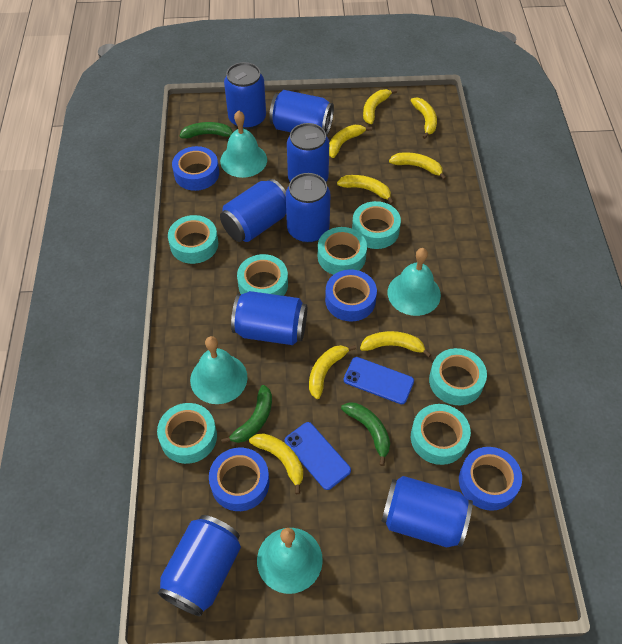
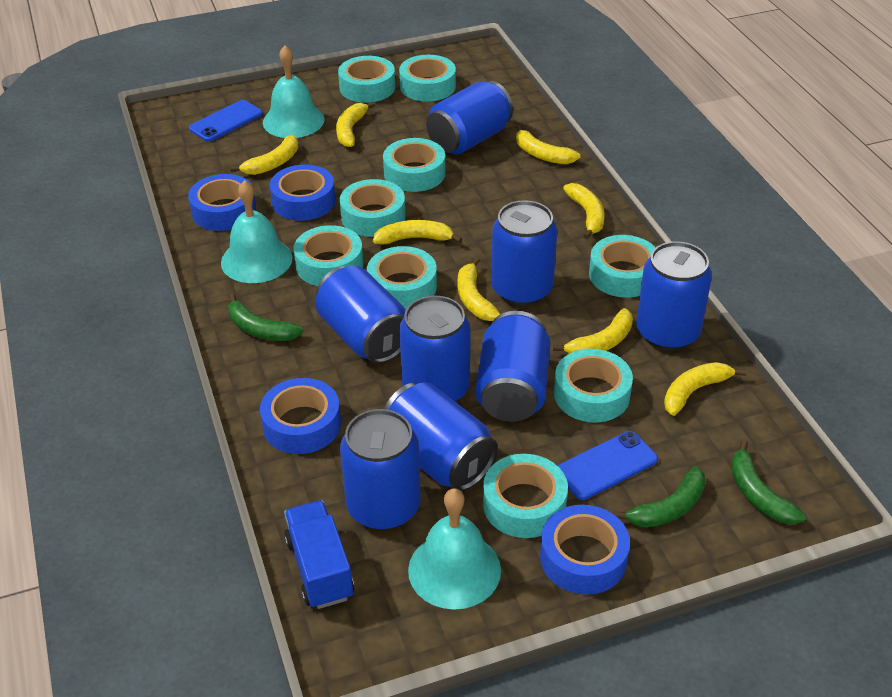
blue truck: none = 0 -> [284,500,354,609] = 1
turquoise bell: [190,336,248,404] [220,111,267,178] [257,528,323,594] [388,248,441,316] = 4 -> [221,180,293,283] [263,45,325,138] [408,488,501,610] = 3
turquoise tape: [157,403,217,464] [168,215,218,264] [237,254,288,296] [318,227,367,275] [352,201,401,249] [411,404,471,465] [429,348,487,405] = 7 -> [294,225,363,286] [338,56,395,103] [340,179,406,237] [367,246,437,309] [383,138,445,192] [399,55,456,102] [483,454,568,538] [554,349,633,422] [589,235,656,298] = 9

